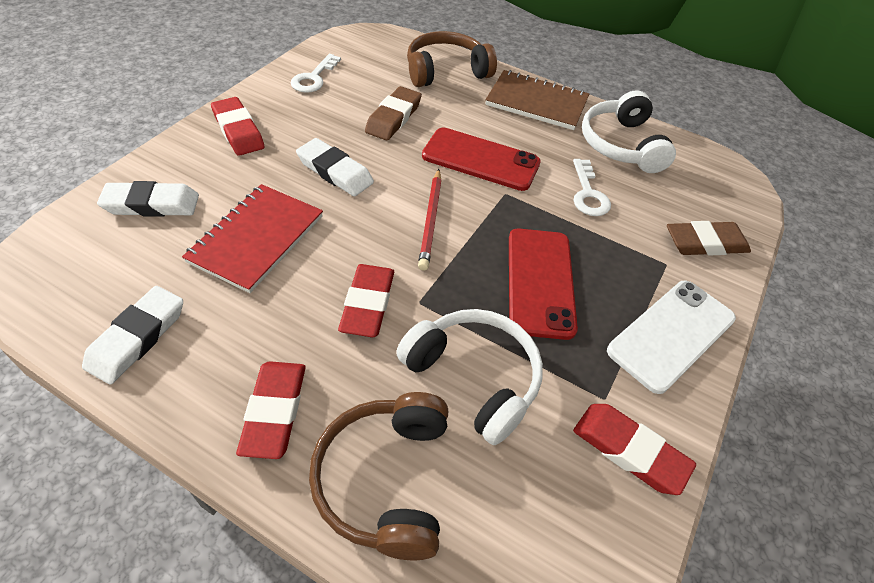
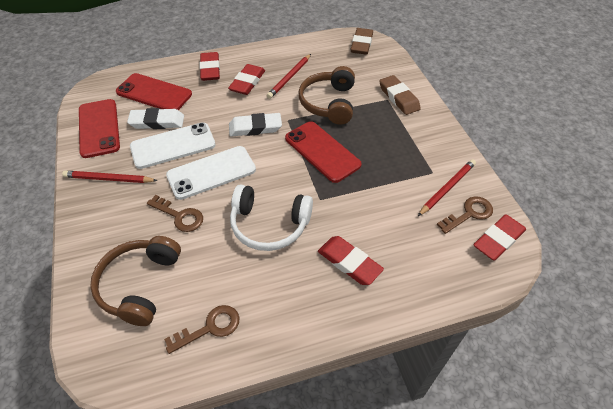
brown key: none = 0 -> [147,195,203,232] [164,305,240,354] [437,196,493,234] = 3
brown notebook: [485,70,589,130] = 1 -> none = 0
red notebook: [182,184,323,293] = 1 -> none = 0
red pencil: [418,169,442,271] = 1 -> [62,171,158,183] [267,54,311,99] [418,159,476,216] = 3
red phone: [422,128,541,191] [509,229,578,340] = 2 -> [79,99,120,158] [116,73,192,110] [285,121,362,183] = 3
white eraser: [82,286,183,384] [97,181,199,217] [296,138,374,196] = 3 -> [127,108,184,129] [229,113,282,137] = 2
white headphones: [396,309,543,445] [582,90,676,173] = 2 -> [230,184,313,251] = 1
white key: [291,54,341,93] [573,159,611,216] = 2 -> none = 0
white phone: [607,280,736,394] = 1 -> [130,122,215,169] [166,146,256,200] = 2

